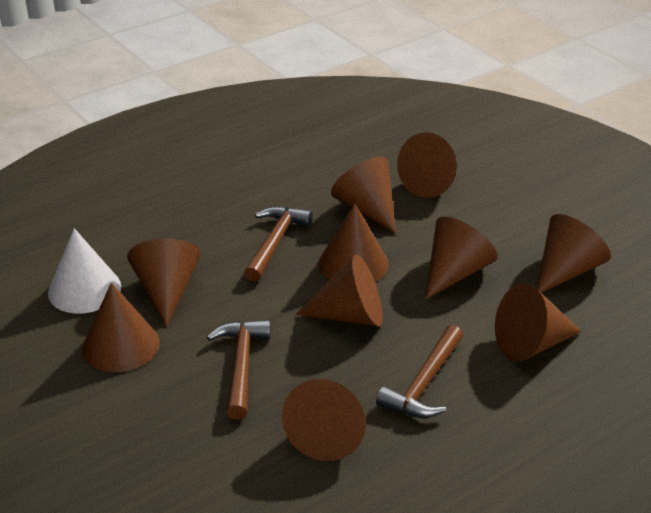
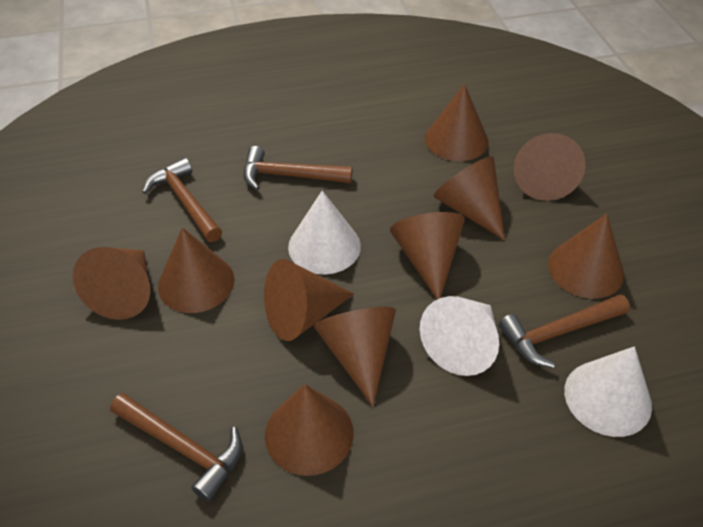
brown hammer: [207,320,271,420] [244,206,313,282] [376,325,463,418] = 3 -> [110,393,242,502] [143,158,222,242] [244,146,353,190] [499,294,630,368] = 4
white cone: [48,228,121,314] = 1 -> [288,191,361,274] [420,296,499,376] [564,346,652,437] = 3

